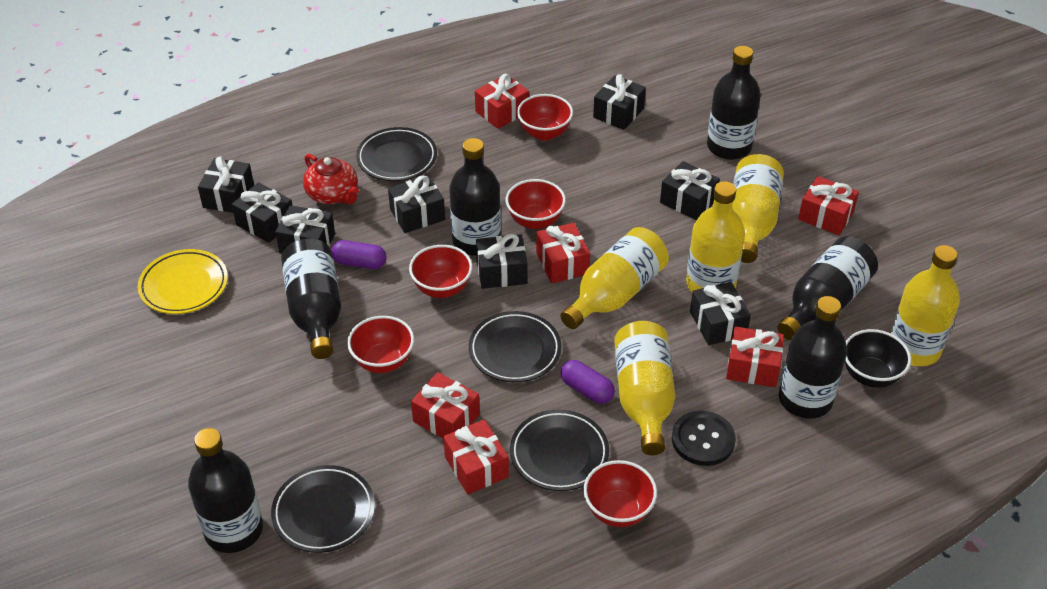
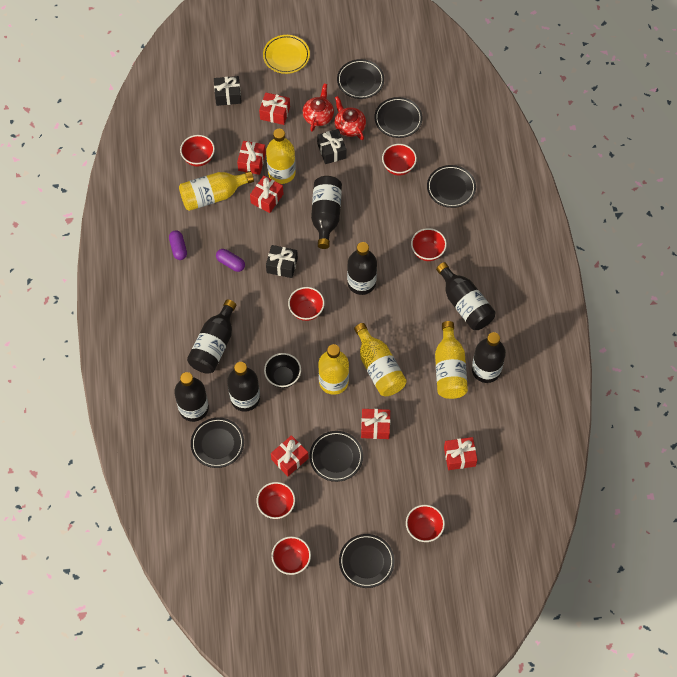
black bottle: [188,428,263,553] [281,239,341,359] [449,138,501,256] [707,46,761,160] [777,236,878,340] [779,296,847,419] = 6 -> [174,372,209,422] [187,300,236,374] [227,362,260,412] [311,176,342,249] [347,242,377,295] [436,262,496,330] [472,332,506,383] = 7
black button: [672,411,736,466] = 1 -> none = 0
black gift: [198,156,254,213] [232,182,293,243] [275,205,335,253] [388,175,445,233] [476,234,528,289] [593,74,646,130] [660,161,720,221] [690,282,751,345] = 8 -> [214,76,241,106] [266,245,298,278] [317,129,346,164] = 3
black plate: [271,465,375,553] [356,127,437,181] [469,311,562,382] [510,409,609,491] = 4 -> [191,418,244,468] [309,431,363,482] [337,59,384,99] [339,534,395,588] [374,97,422,138] [427,165,476,208] = 6
red bowl: [347,316,414,373] [409,245,472,298] [506,179,566,229] [517,94,573,141] [583,460,657,527] = 5 -> [180,135,215,167] [256,482,295,519] [271,536,311,575] [288,287,325,321] [382,144,417,176] [406,505,445,542] [411,228,447,261] = 7
red teapot: [303,154,359,204] = 1 -> [303,84,334,131] [335,96,366,140] = 2

